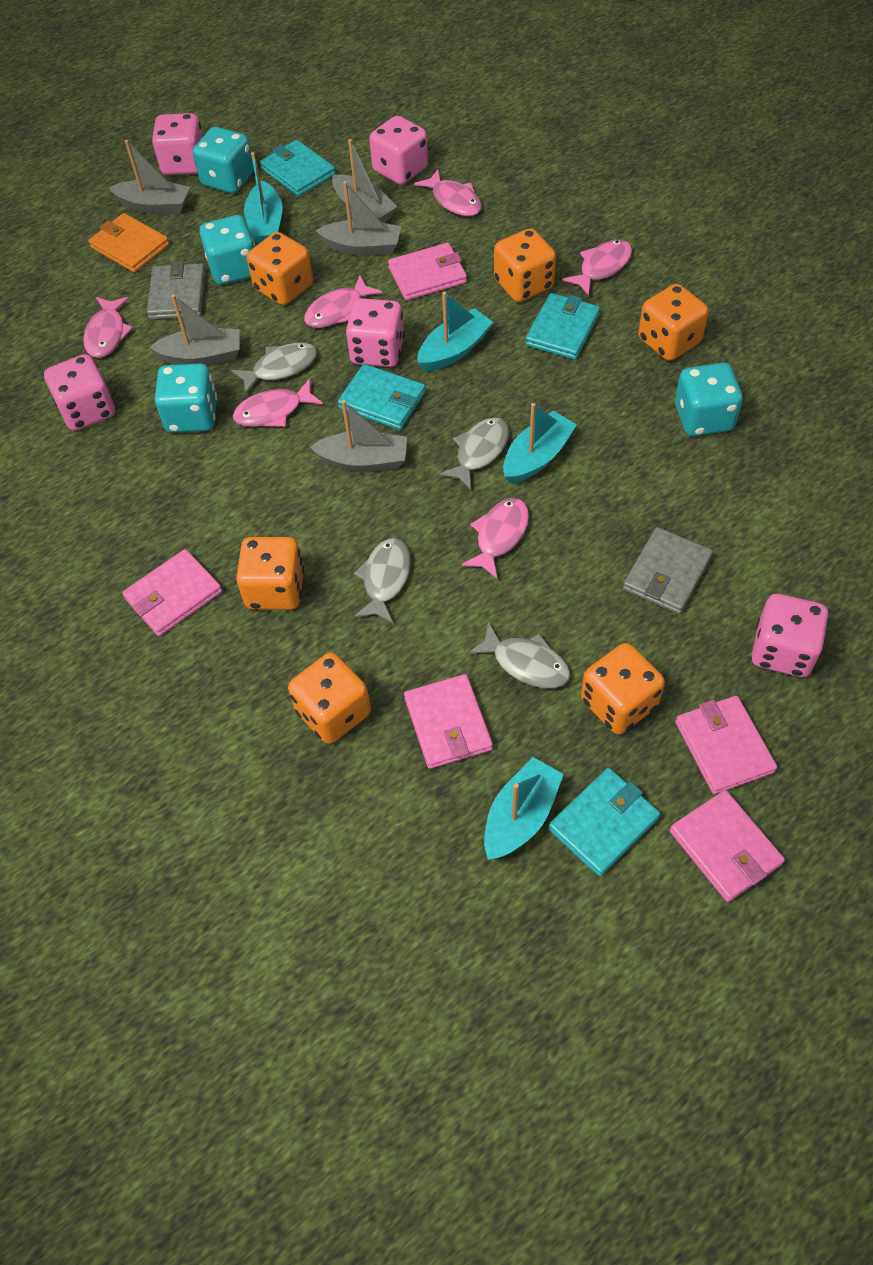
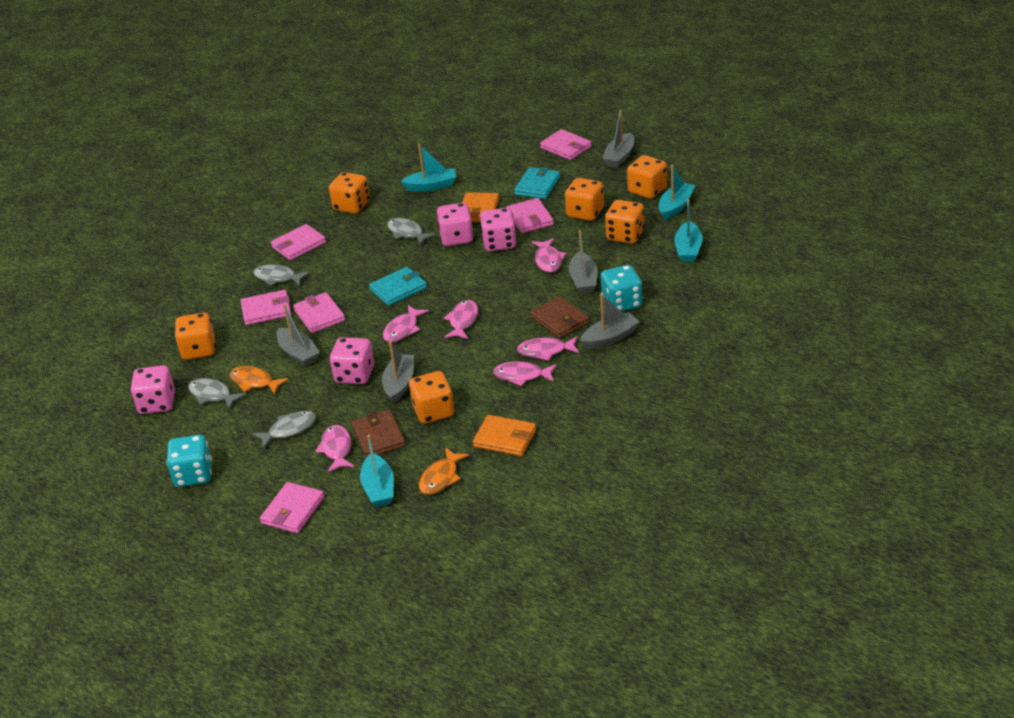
brown wallet: none = 0 -> [352,410,406,457] [530,296,589,338] = 2
grey wallet: [147,261,206,319] [623,527,713,614] = 2 -> none = 0
orange fish: none = 0 -> [229,366,289,395] [419,447,469,495] = 2
orange wallet: [88,213,169,273] = 1 -> [462,192,499,222] [473,415,536,456] = 2
pink dice: [44,354,115,431] [152,113,203,175] [345,298,405,367] [369,116,428,185] [752,594,829,677] = 5 -> [130,365,175,414] [330,337,374,384] [436,203,474,246] [480,208,517,251] = 4
pink wallet: [122,549,222,636] [388,243,467,300] [404,674,493,769] [670,790,785,902] [675,696,777,794] = 5 -> [241,290,291,325] [260,482,325,533] [271,224,326,260] [293,292,345,333] [506,198,554,233] [540,129,592,160] = 6
turquoise dice: [155,363,217,433] [193,127,254,193] [199,215,255,285] [675,362,743,436] = 4 -> [166,435,212,487] [601,265,643,312] = 2
turquoise wallet: [260,140,335,197] [338,364,425,430] [525,293,600,360] [548,768,660,876] = 4 -> [369,267,427,306] [514,167,560,199] = 2

